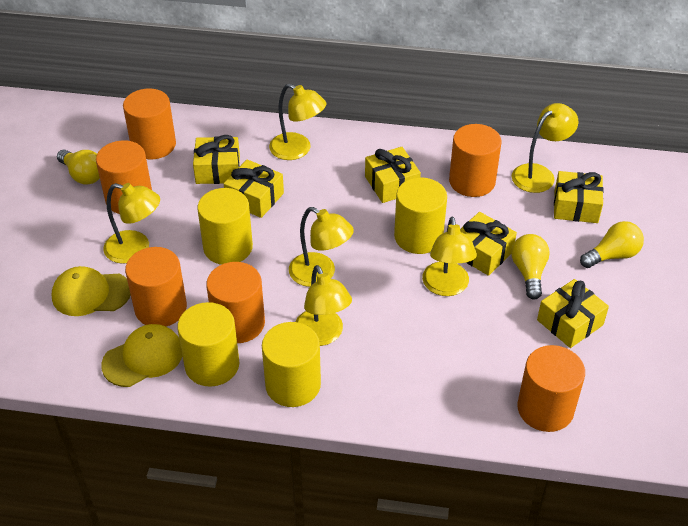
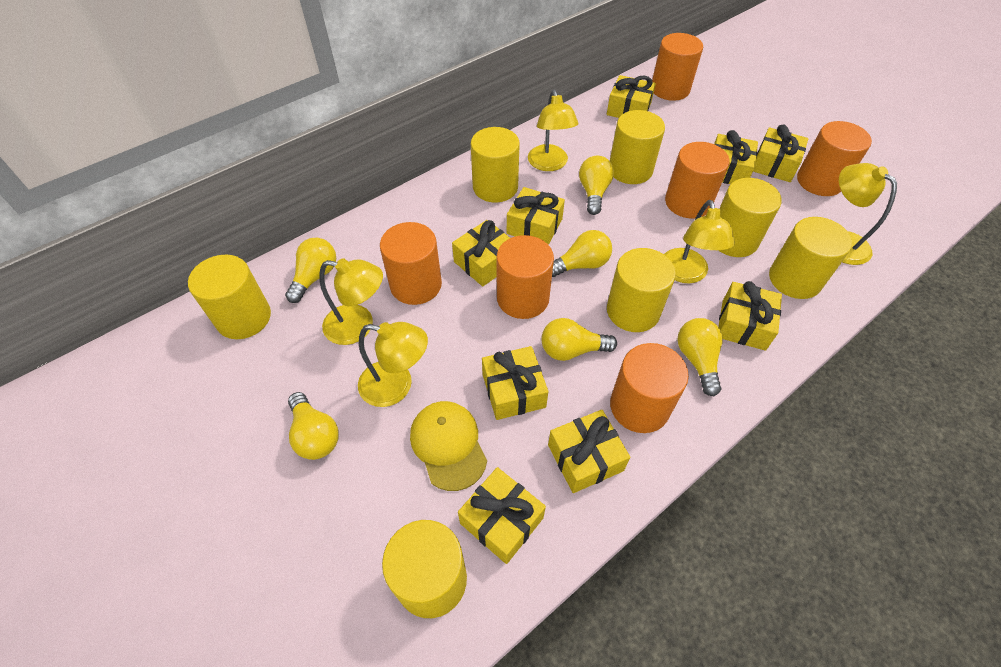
yellow cap: [52,266,131,316] [101,324,182,387] = 2 -> [410,401,487,491] = 1
yellow cylinder: [177,302,239,387] [197,188,253,265] [262,322,321,407] [394,177,447,254] = 4 -> [188,255,271,339] [382,520,467,618] [471,127,520,203] [607,248,676,332] [610,110,665,184] [718,178,782,257] [769,217,852,299] = 7
yellow gift: [193,135,240,184] [224,160,284,218] [365,147,421,203] [460,212,517,276] [537,279,609,348] [554,171,604,223] = 6 -> [452,220,510,286] [458,467,546,564] [482,346,548,420] [507,187,565,245] [548,410,630,493] [607,75,656,118] [714,130,758,184] [718,281,782,351] [753,125,808,182] = 9
yellow lamp: [103,183,160,264] [269,84,326,160] [289,207,354,287] [295,265,352,346] [422,216,477,296] [512,103,579,193] = 6 -> [319,258,383,345] [358,322,428,407] [528,90,578,171] [664,200,735,284] [839,163,897,265] = 5
yellow light bulb: [57,150,100,184] [511,234,550,299] [580,221,644,268] = 3 -> [285,238,336,303] [288,392,339,460] [541,318,617,361] [552,230,612,277] [579,156,614,215] [677,318,723,396] = 6

